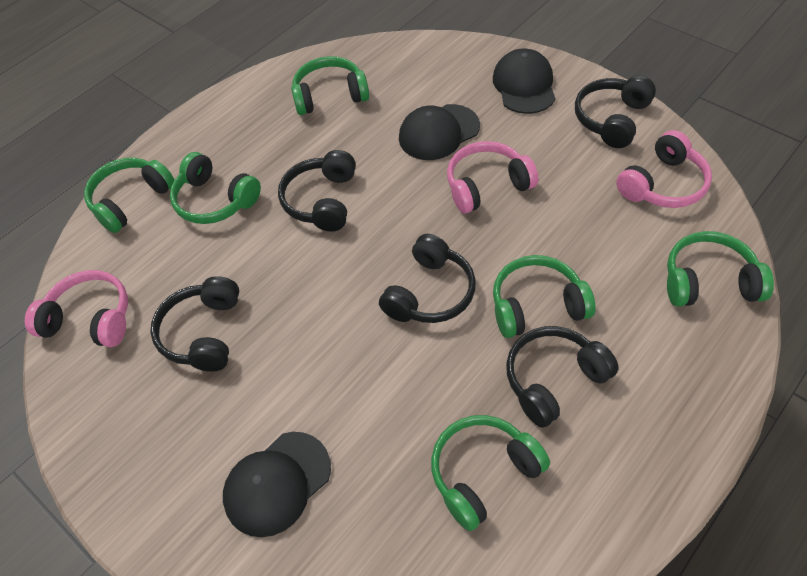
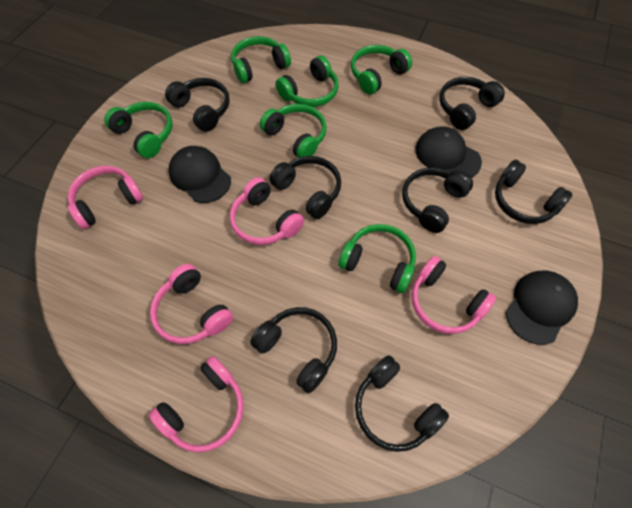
black headphones: [150,276,239,372] [278,150,356,232] [379,234,476,323] [506,326,619,428] [575,75,656,148] = 5 -> [165,78,230,132] [250,307,337,393] [269,156,341,219] [355,355,449,452] [402,167,473,233] [439,77,505,130] [495,160,573,224] = 7
pink headphones: [25,270,128,347] [447,141,538,213] [616,130,712,208] = 3 -> [68,166,144,229] [149,356,244,453] [150,264,233,344] [230,177,304,245] [412,256,496,334] = 5

